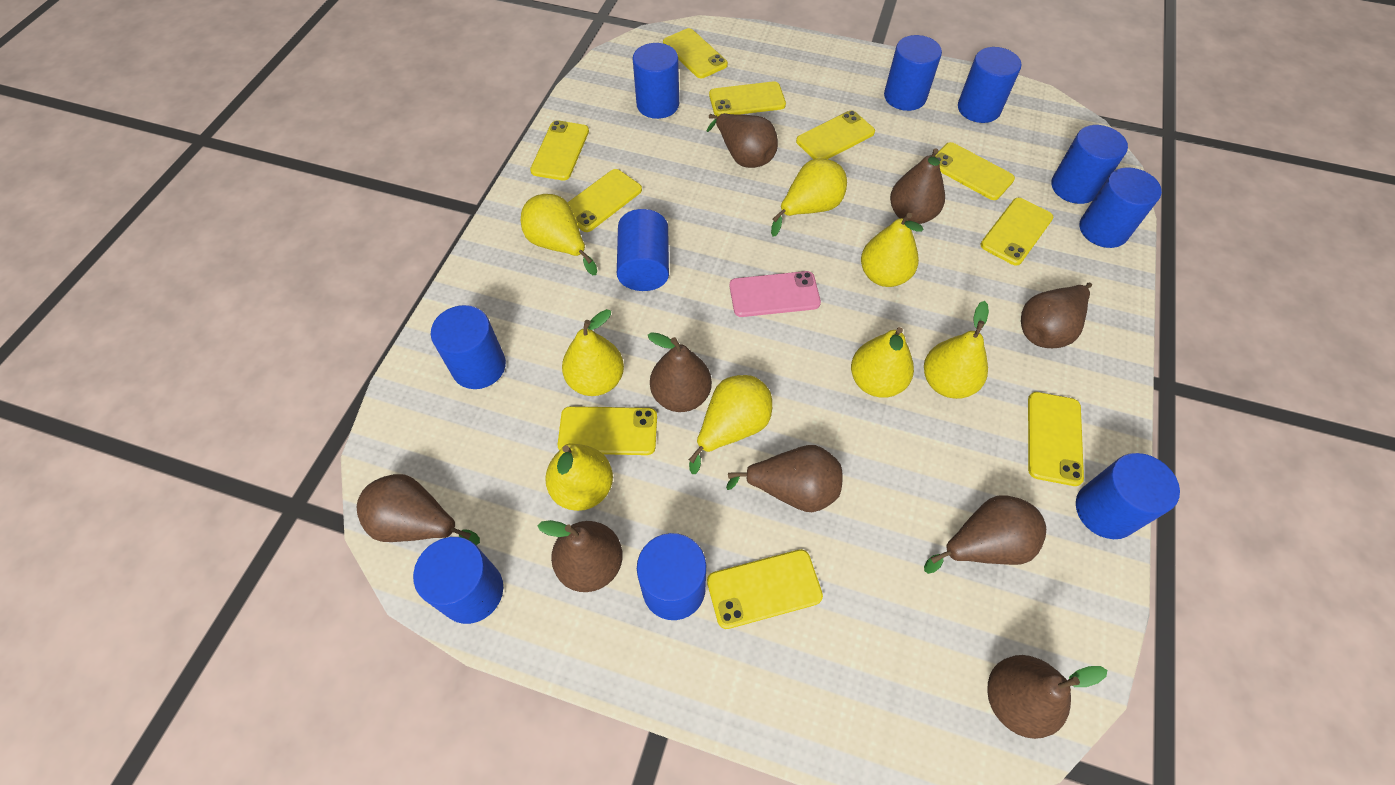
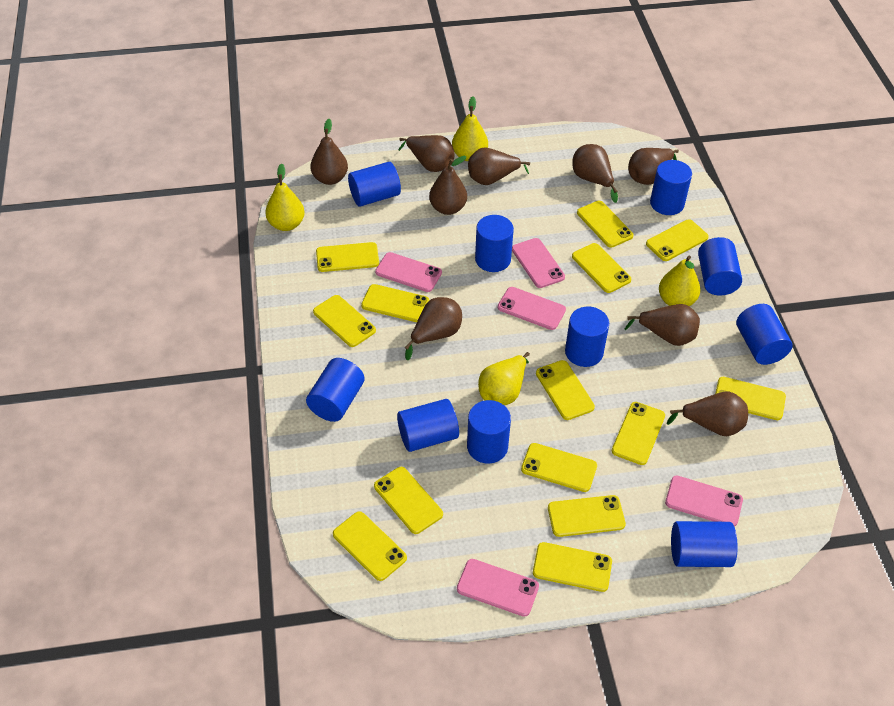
pink phone: [729,271,821,317] = 1 -> [375,252,442,292] [457,559,539,617] [498,287,566,330] [512,238,565,288] [665,475,743,527] = 5
yellow pear: [521,194,597,275] [545,443,613,511] [562,309,624,396] [689,375,772,474] [771,158,847,236] [851,327,914,398] [861,213,924,287] [924,301,989,399] = 8 -> [265,163,305,231] [452,96,488,161] [478,352,530,405] [659,256,700,306] = 4
yellow phone: [530,120,589,180] [558,406,657,455] [567,169,642,232] [663,28,728,78] [707,549,823,629] [709,81,786,116] [796,110,875,159] [935,142,1015,200] [980,198,1053,266] [1028,392,1084,486] = 10 -> [313,295,376,347] [316,242,379,272] [333,511,407,581] [361,284,429,322] [374,467,443,534] [521,443,597,492] [533,542,612,592] [536,360,595,420] [548,495,626,537] [572,243,631,293] [577,201,633,248] [612,402,665,465] [646,219,709,261] [715,377,786,420] = 14

